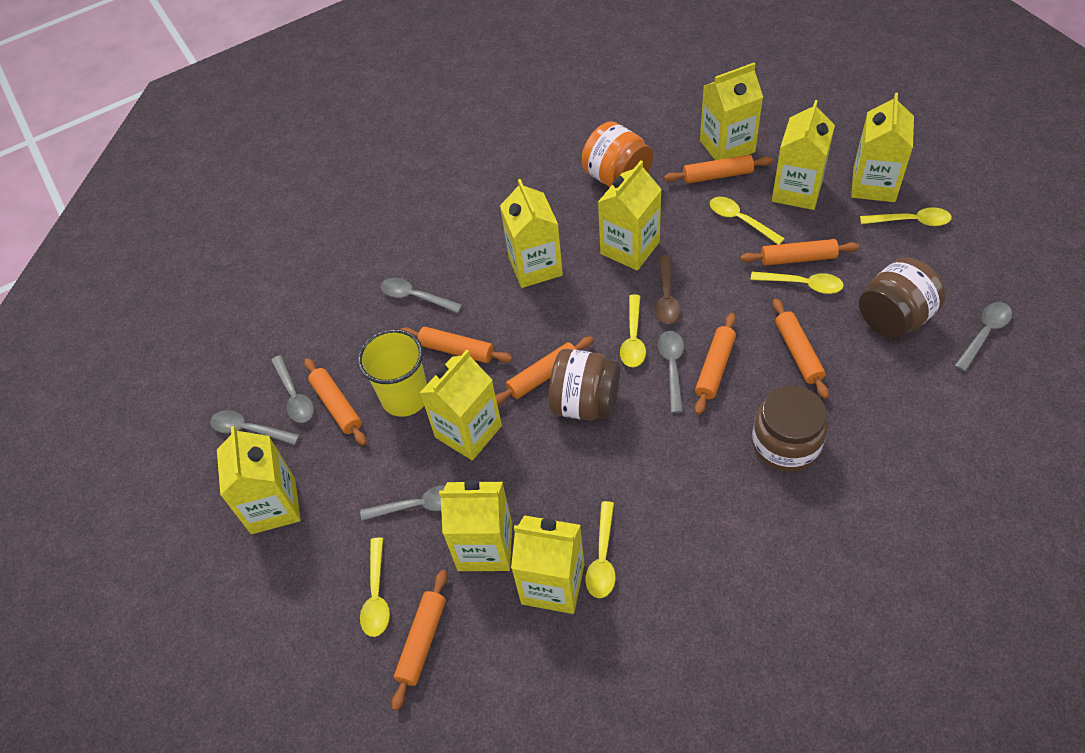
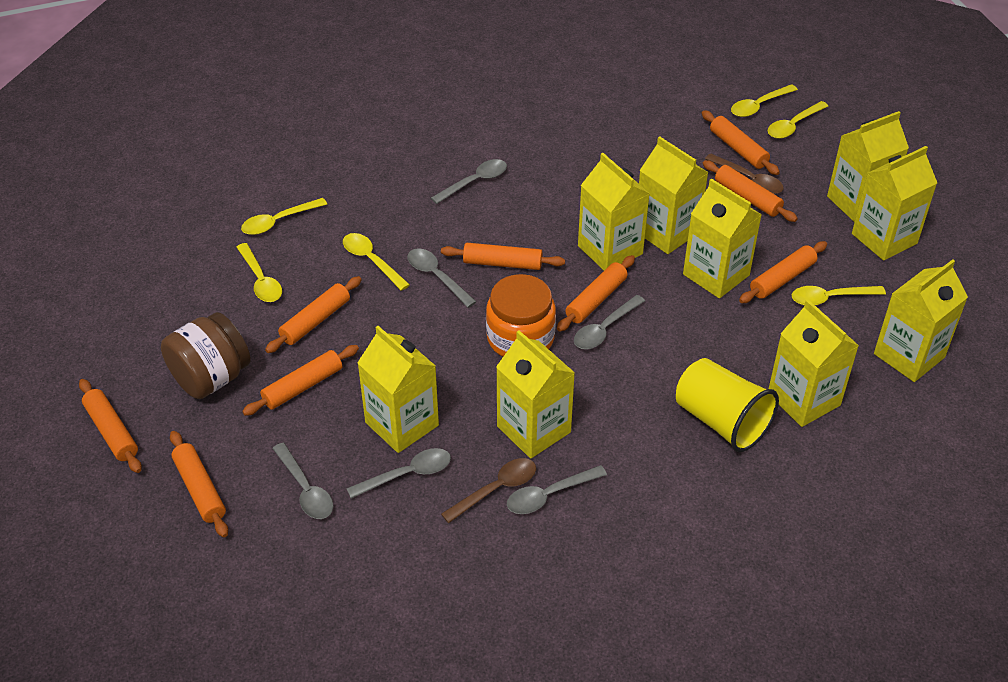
brown jar: [549,349,620,421] [752,385,828,472] [859,257,946,338] = 3 -> [161,312,250,399] = 1
brown spoon: [655,255,681,324] = 1 -> [441,458,536,523] [705,154,784,194] = 2
orange rolling pin: [304,358,367,445] [391,570,447,711] [400,327,513,363] [495,336,593,405] [664,155,773,184] [695,313,736,415] [740,239,859,266] [773,299,829,399] = 8 -> [79,379,142,473] [170,431,228,537] [242,345,359,416] [265,276,362,353] [441,243,565,270] [557,255,635,332] [702,110,780,175] [703,160,798,222] [739,241,827,303] = 9

